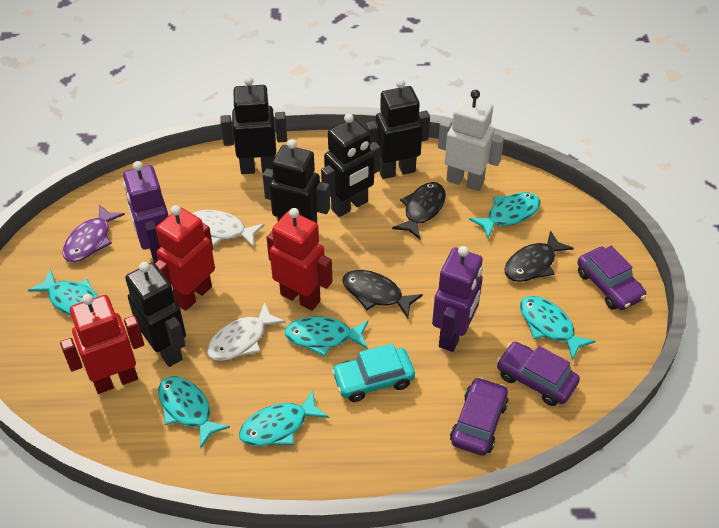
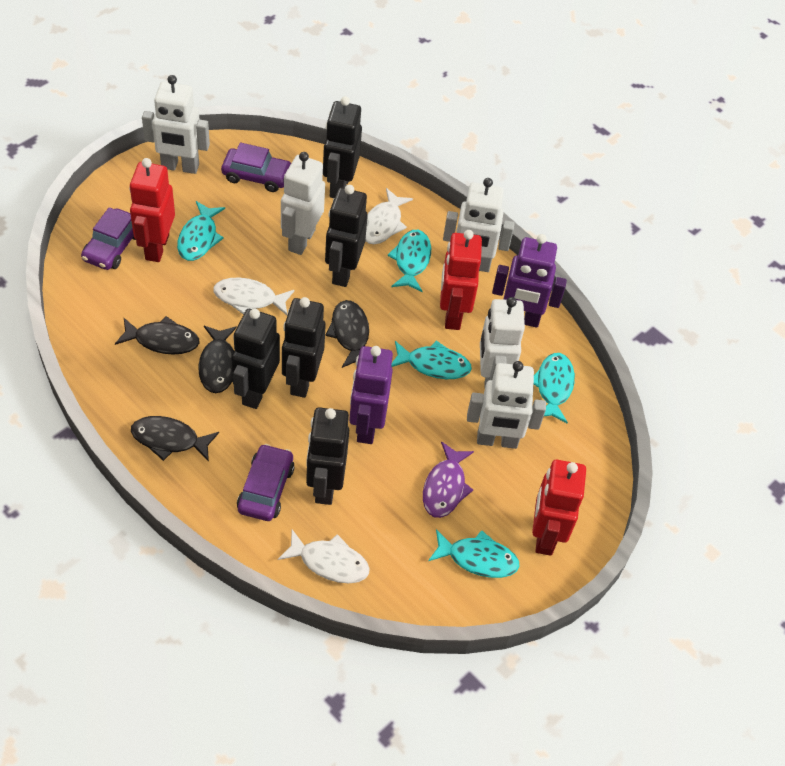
black fish: [342,270,423,318] [392,182,446,239] [504,230,574,282] = 3 -> [115,316,199,355] [131,416,219,462] [198,326,237,393] [325,300,369,368] = 4
turquoise car: [332,343,415,402] = 1 -> none = 0
turquoise fish: [28,269,99,316] [158,377,230,448] [239,390,329,446] [284,316,368,357] [469,192,540,238] [520,296,596,360] = 6 -> [177,201,225,261] [388,230,431,292] [391,340,472,379] [428,529,520,578] [534,353,575,423] = 5
white fish: [192,210,264,248] [207,302,286,361] = 2 -> [213,278,295,315] [278,530,370,583] [365,188,413,244] = 3
white robot: [438,90,504,191] = 1 -> [142,75,210,174] [281,152,325,255] [443,178,515,272] [467,361,546,449] [480,297,525,386] = 5

